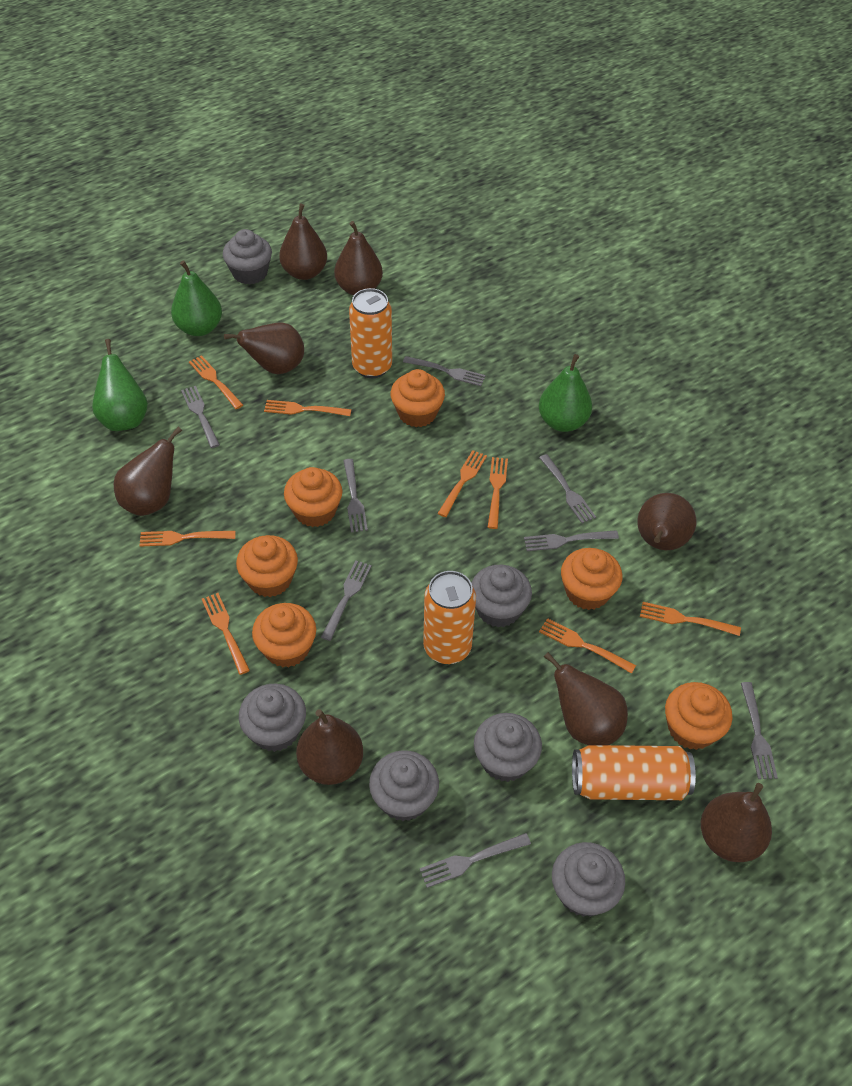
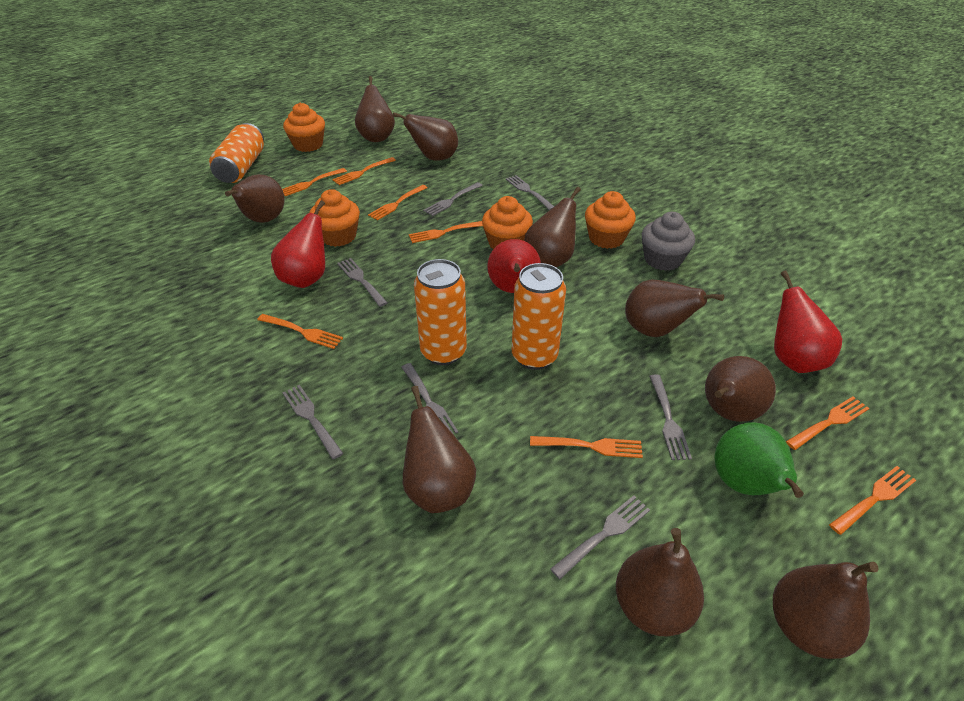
brown pear: [114,427,182,516] [224,322,304,374] [279,204,327,280] [296,709,363,785] [334,221,383,295] [544,652,628,745] [637,493,696,550] [701,783,772,862] = 8 -> [225,174,284,223] [355,76,395,142] [393,112,458,161] [403,386,476,513] [524,187,581,267] [616,528,704,636] [625,280,724,337] [705,356,776,422] [773,562,878,659] = 9
green pear: [92,339,148,431] [171,260,222,336] [539,354,592,432] = 3 -> [714,422,804,498] = 1
grey cupcake: [223,229,272,285] [239,684,306,752] [369,750,439,821] [471,565,532,628] [474,713,542,782] [552,842,625,917] = 6 -> [642,212,695,271] = 1
grey fork: [181,386,220,448] [321,561,372,641] [343,459,368,533] [403,356,486,386] [420,833,531,888] [524,530,619,551] [539,454,596,523] [741,682,778,779] = 8 -> [283,385,343,459] [337,258,387,307] [401,363,458,435] [423,182,483,216] [506,175,554,210] [550,495,650,579] [649,374,692,460] = 7
orange cupcake: [236,535,298,597] [252,603,316,668] [284,467,342,527] [390,369,445,427] [561,548,622,610] [665,682,732,750] = 6 -> [283,103,325,152] [309,189,360,247] [482,196,533,249] [585,191,636,249] = 4
red pear: none = 0 -> [271,200,325,288] [487,239,541,293] [774,270,842,373] = 3

